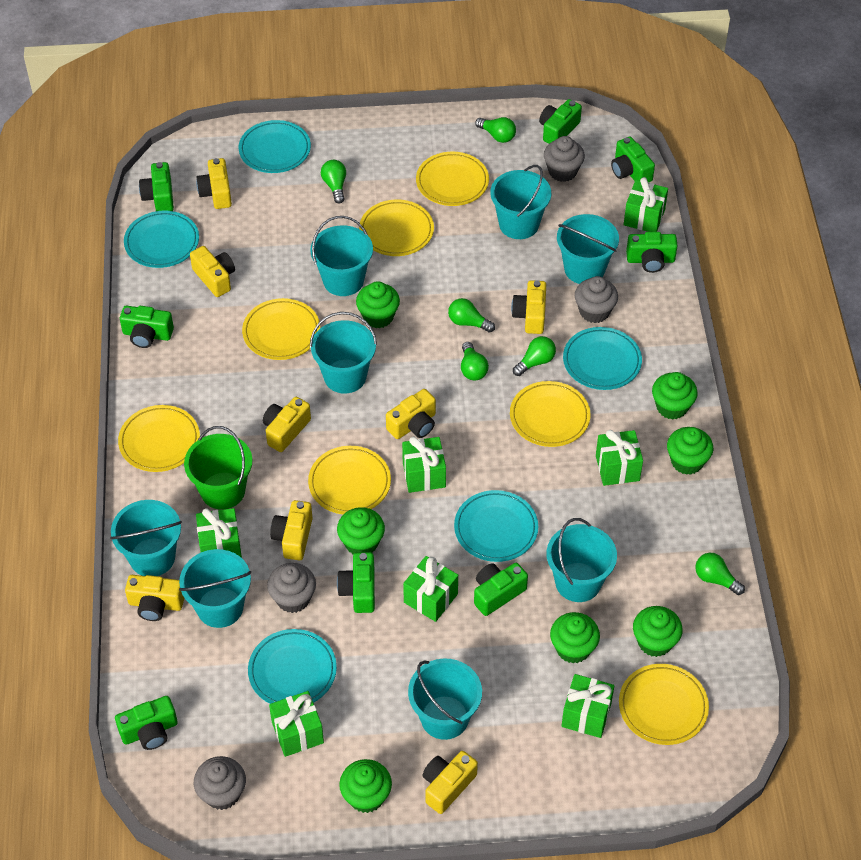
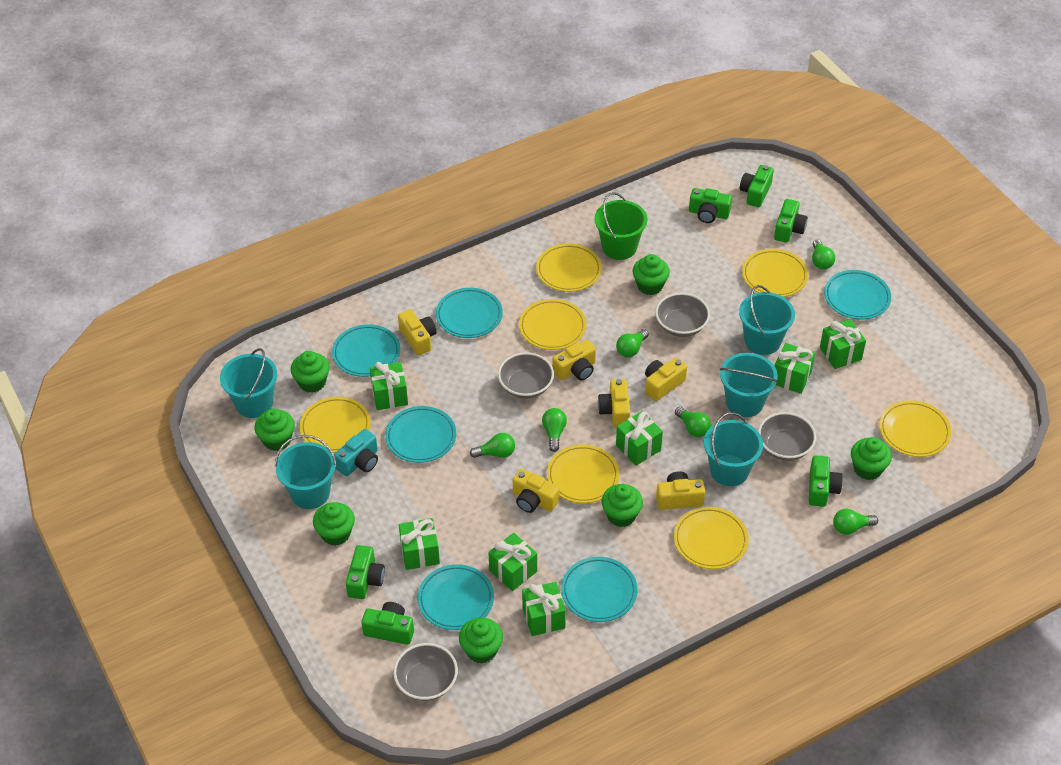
green camera: [115,696,178,750] [120,306,174,348] [139,162,174,211] [337,552,375,613] [474,563,528,616] [539,99,582,144] [611,136,655,183] [626,232,677,273] = 8 -> [346,545,385,599] [361,602,414,645] [689,188,732,223] [740,165,774,207] [774,199,808,243] [809,455,843,507] = 6
grey bowl: none = 0 -> [393,643,458,701] [498,352,554,399] [655,293,710,337] [758,412,816,461] = 4
grey cupcake: [194,756,246,810] [267,563,316,613] [544,136,585,182] [575,276,618,323] = 4 -> none = 0
turquoise bucket: [110,500,182,576] [179,549,251,628] [310,216,373,296] [310,312,377,394] [408,659,482,740] [490,165,551,239] [547,518,617,602] [557,214,619,284] = 8 -> [220,348,277,418] [275,435,337,509] [704,412,763,486] [720,353,778,417] [739,285,795,355] = 5
turquoise camera: none = 0 -> [334,429,378,476] = 1
turquoise plate: [124,211,199,268] [239,120,311,173] [248,629,337,704] [454,490,538,562] [563,327,642,390] = 5 -> [332,324,400,377] [385,406,456,463] [417,564,494,630] [436,288,503,338] [561,557,638,622] [824,270,891,320] = 6
yellow camera: [125,575,184,621] [190,246,235,297] [196,158,232,209] [263,397,311,452] [270,500,313,560] [386,389,436,439] [423,751,478,814] [511,280,546,334] = 8 -> [398,309,437,355] [513,469,560,513] [552,340,596,381] [598,379,630,428] [645,357,687,401] [656,471,705,510] = 6

